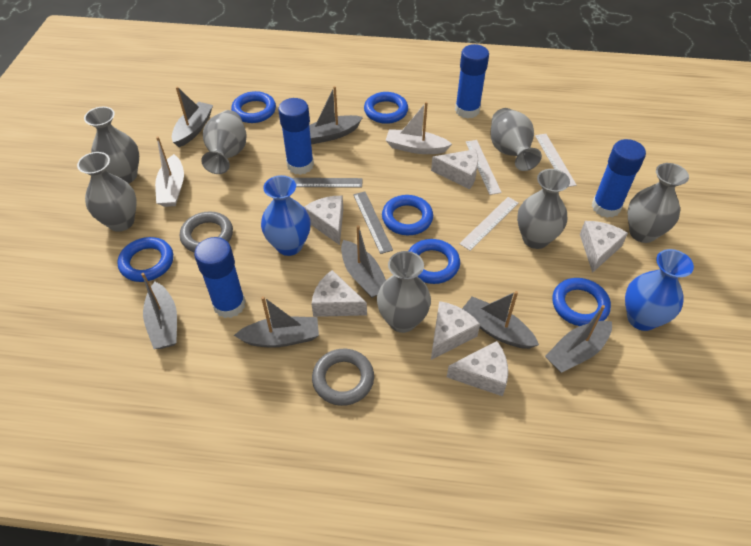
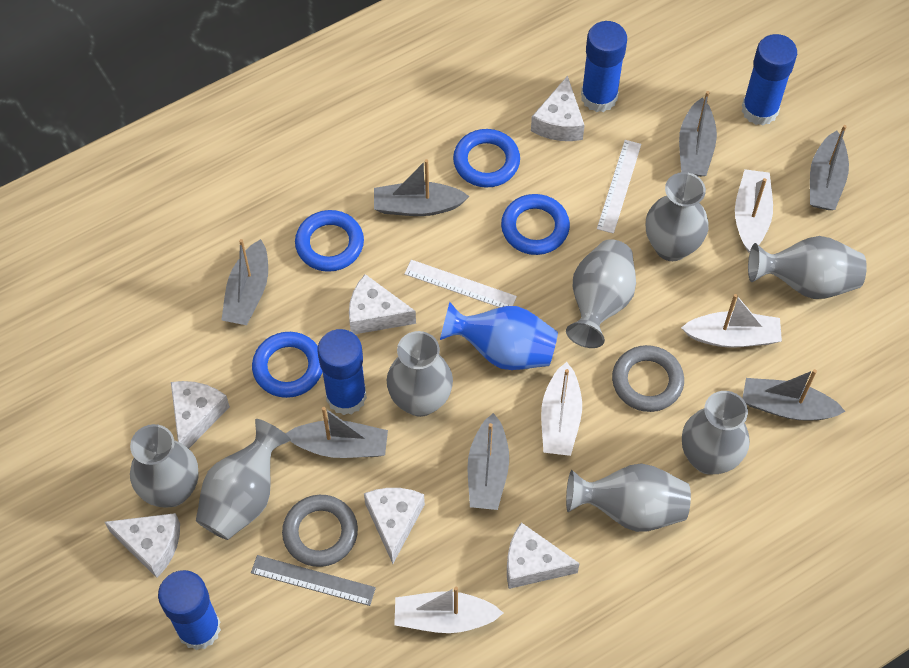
blue ring: [117,237,173,282] [231,91,276,123] [364,92,408,124] [382,195,433,235] [409,239,460,284] [552,278,611,326] = 6 -> [252,332,322,398] [295,210,364,272] [453,129,520,187] [501,194,570,255] = 4
blue vase: [261,175,310,256] [625,249,694,331] = 2 -> [440,302,558,370] = 1
grey ruler: [292,178,363,188] [353,191,393,254] = 2 -> [251,555,376,606] = 1
grey vase: [77,152,137,232] [84,107,139,184] [201,110,247,174] [377,251,431,333] [491,108,542,171] [517,169,570,249] [628,163,689,243] = 7 -> [130,424,199,508] [196,419,291,540] [387,331,453,417] [566,239,636,348] [566,463,691,532] [646,172,709,261] [682,391,750,475] [748,236,867,299] = 8
white boat: [155,137,184,207] [386,102,452,154] = 2 -> [394,587,503,633] [541,362,582,456] [681,294,782,347] [735,169,773,252] = 4
white ruler: [459,197,519,251] [466,140,502,195] [535,134,577,187] = 3 -> [404,260,517,308] [597,140,641,234] = 2

